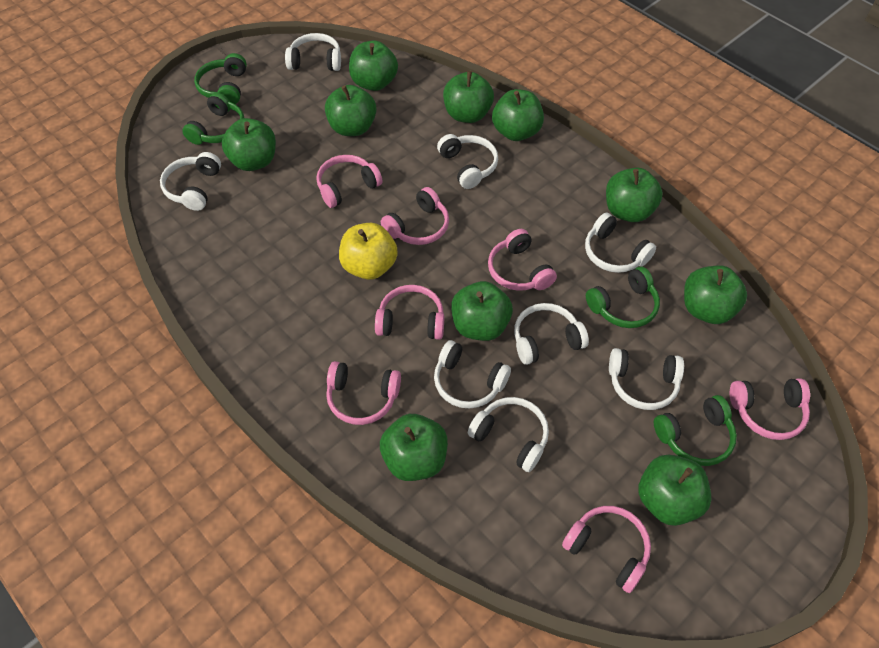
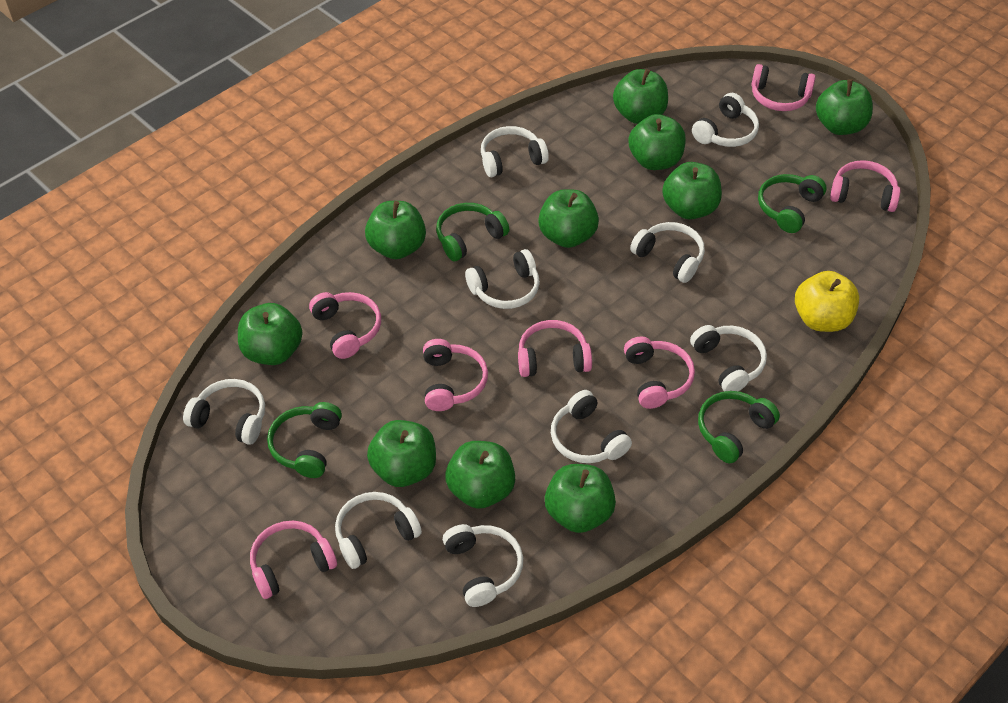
white headphones: [160,152,221,211] [285,33,341,71] [434,340,511,408] [437,134,498,189] [468,397,549,472] [514,303,589,365] [585,213,656,273] [609,348,684,410] = 8 -> [183,379,265,445] [335,492,422,569] [443,524,523,607] [465,249,540,309] [481,126,549,177] [551,390,632,463] [630,222,705,283] [690,325,767,391] [692,93,759,147] = 9

